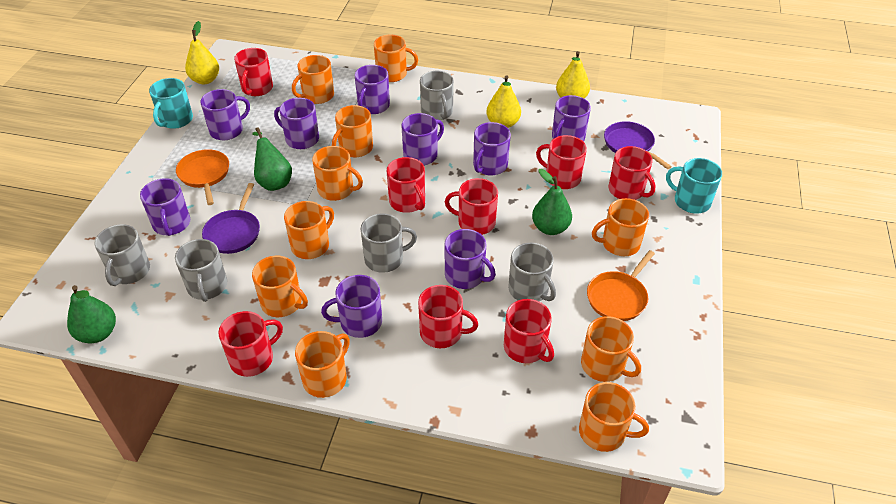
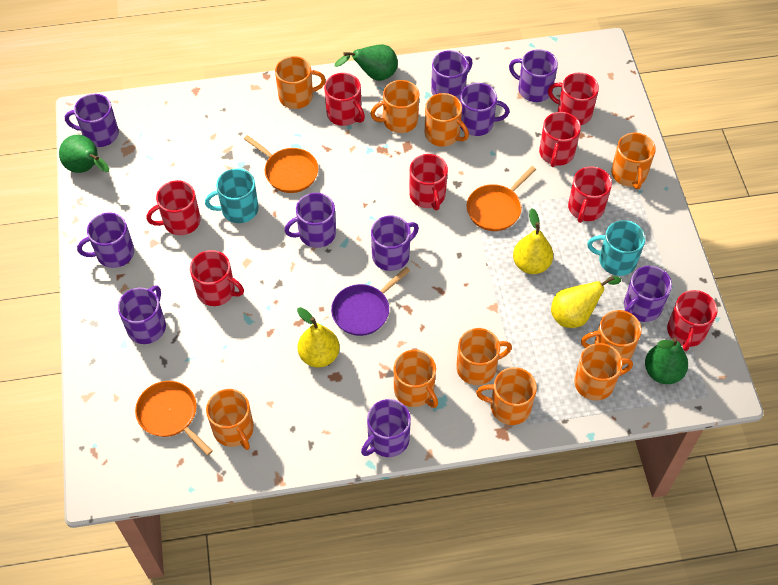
grey mug: [94,224,150,286] [175,239,227,302] [361,213,417,273] [420,71,454,120] [508,243,556,301] = 5 -> none = 0
orange pan: [176,149,229,205] [587,250,655,321] = 2 -> [135,381,212,456] [244,135,319,193] [467,166,536,231] = 3
purple mug: [140,178,190,236] [200,89,250,140] [274,98,319,149] [321,275,382,338] [355,65,390,114] [401,113,444,166] [444,229,496,289] [473,122,511,175] [552,95,591,142] = 9 -> [65,94,119,147] [77,213,134,268] [118,286,166,344] [284,193,336,248] [361,399,411,457] [371,215,419,271] [431,50,473,100] [460,83,509,136] [509,49,558,102] [624,266,672,322] = 10
purple pan: [202,183,260,254] [604,121,672,169] = 2 -> [331,267,410,336] = 1

